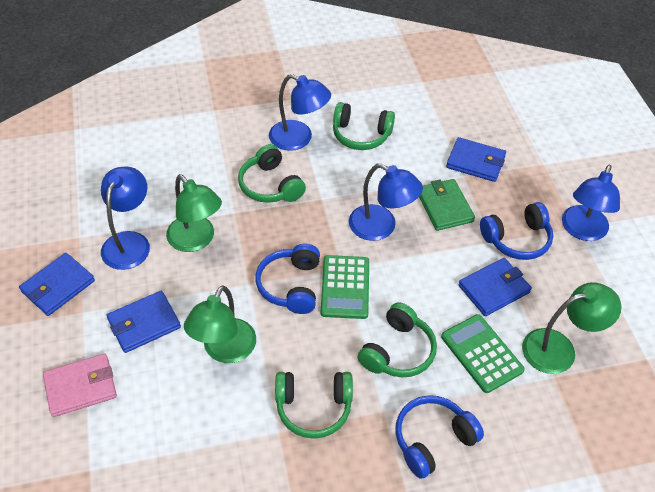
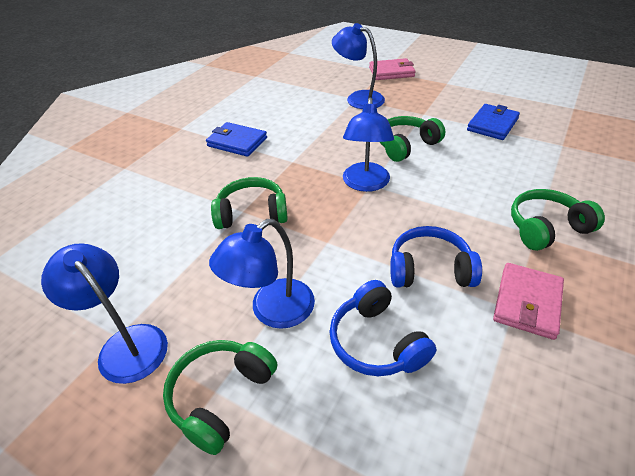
blue headphones: [255,244,320,314] [396,395,484,479] [480,202,553,260] = 3 -> [330,280,436,376] [390,226,482,287] = 2
blue wallet: [19,253,95,316] [107,291,181,353] [446,137,506,182] [459,258,532,316] = 4 -> [206,122,267,157] [467,104,520,140] = 2
green calculator: [321,255,369,319] [441,314,525,393] = 2 -> none = 0
green lamp: [166,174,222,252] [184,285,256,363] [522,282,621,374] = 3 -> none = 0
green wallet: [419,179,475,231] = 1 -> none = 0
pink wallet: [43,354,117,417] = 1 -> [369,58,416,80] [493,263,564,340] = 2

